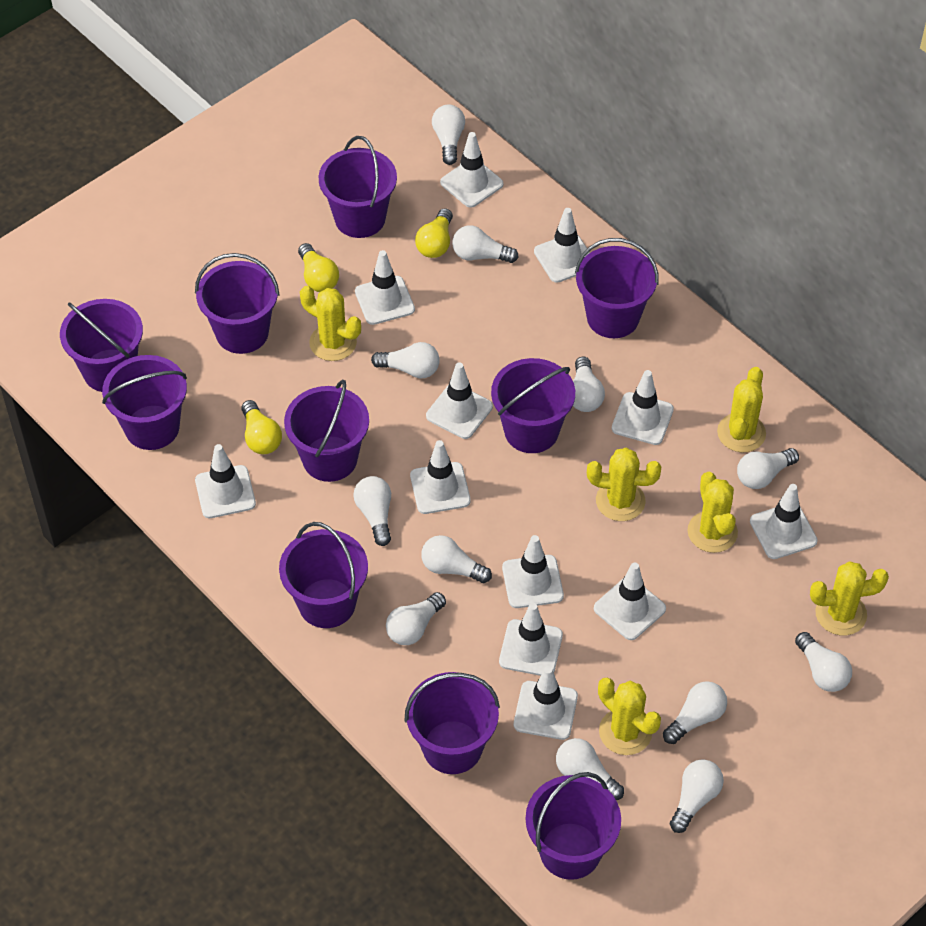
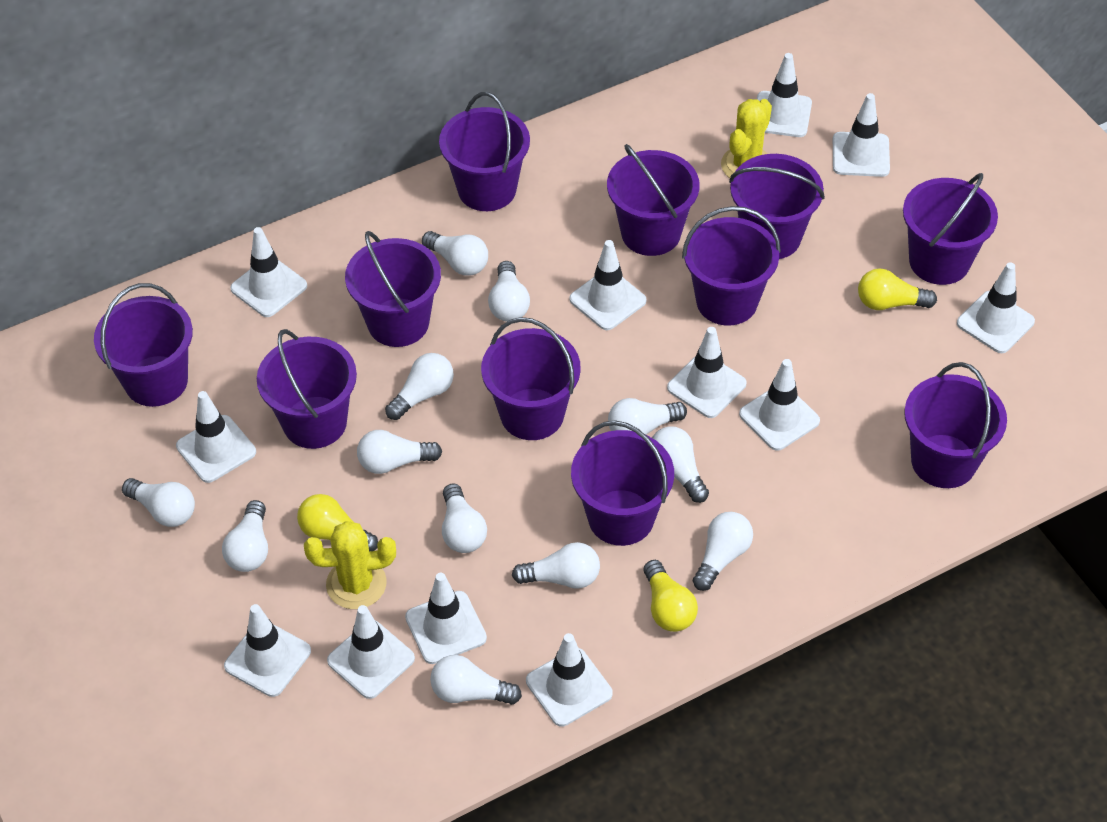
purple bucket: [60,299,143,392] [102,355,187,450] [195,253,280,354] [279,522,368,628] [284,379,369,482] [318,136,397,238] [404,672,500,774] [491,358,575,453] [525,772,621,880] [575,238,659,338] = 10 -> [94,283,193,407] [257,329,357,449] [345,231,441,347] [439,92,530,211] [481,317,581,440] [571,420,674,546] [607,144,700,256] [682,206,781,325] [729,154,825,259] [903,173,998,285] [904,362,1007,488] = 11
yellow cactus: [300,286,361,361] [587,448,662,521] [598,677,661,755] [688,472,738,553] [717,367,766,453] [810,561,889,635] = 6 -> [304,521,396,609] [721,99,772,178] = 2

